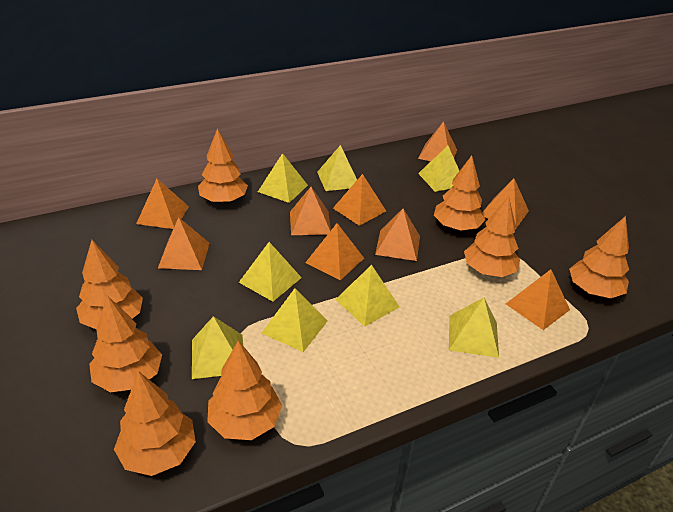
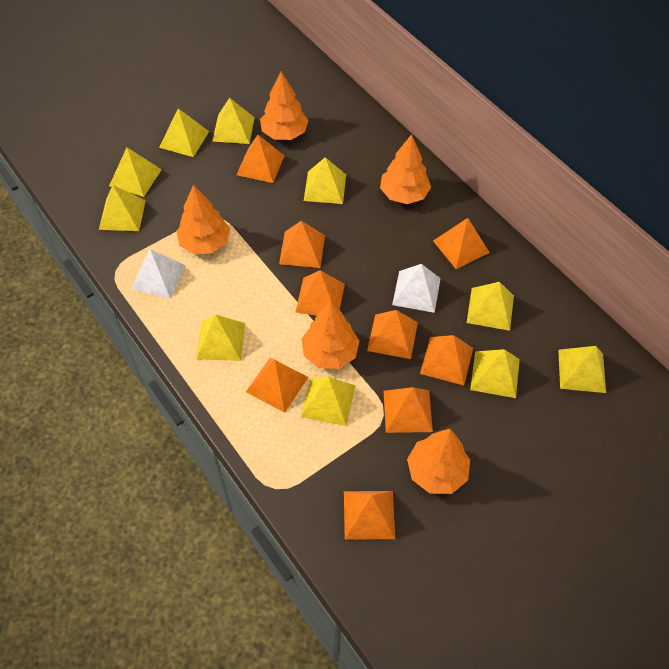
orange tree: [76,240,143,329] [89,295,162,392] [114,371,196,476] [198,128,248,204] [207,340,282,440] [434,155,485,231] [464,196,520,277] [569,216,629,298] = 8 -> [176,185,230,254] [260,72,309,140] [302,301,359,369] [380,134,431,204] [407,429,470,494] = 5
white pyramid: none = 0 -> [131,249,186,299] [392,264,441,313] = 2
yellow pyramid: [192,316,243,379] [239,242,302,302] [258,153,308,203] [261,288,327,352] [317,145,357,191] [335,265,400,327] [418,146,459,192] [449,298,499,358] = 8 -> [99,185,146,231] [109,148,162,197] [159,108,209,157] [196,314,245,361] [212,98,255,144] [301,377,356,426] [304,157,346,204] [467,282,514,331] [470,349,520,398] [558,346,606,393] = 10

